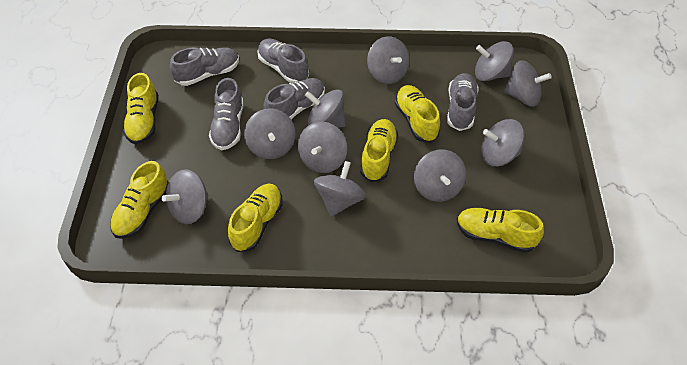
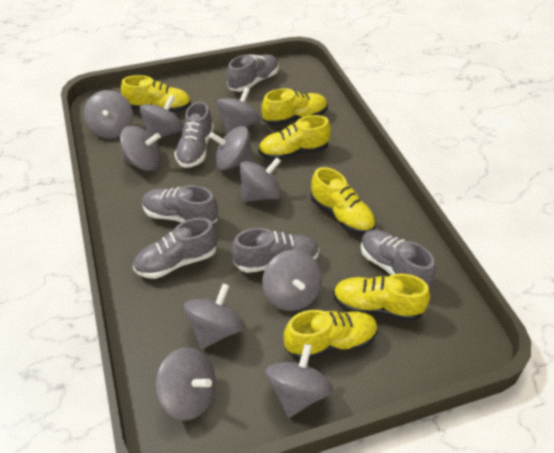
grey shoe: [170,47,239,86] [209,78,244,150] [257,39,309,83] [264,78,325,119] [447,73,479,131] = 5 -> [133,218,217,279] [142,185,218,223] [174,102,214,168] [227,54,279,92] [231,228,319,273] [361,229,435,288] = 6

